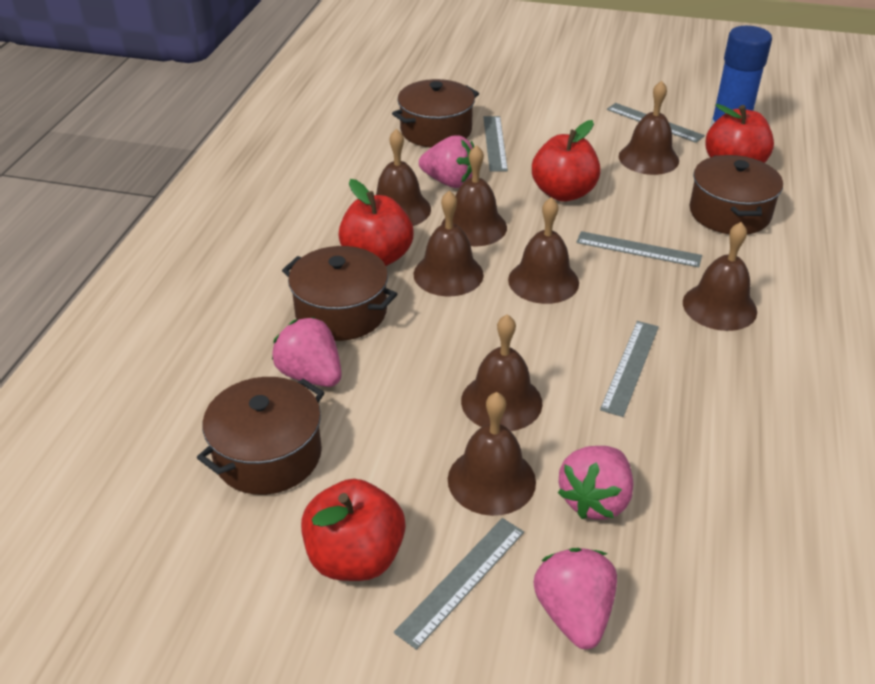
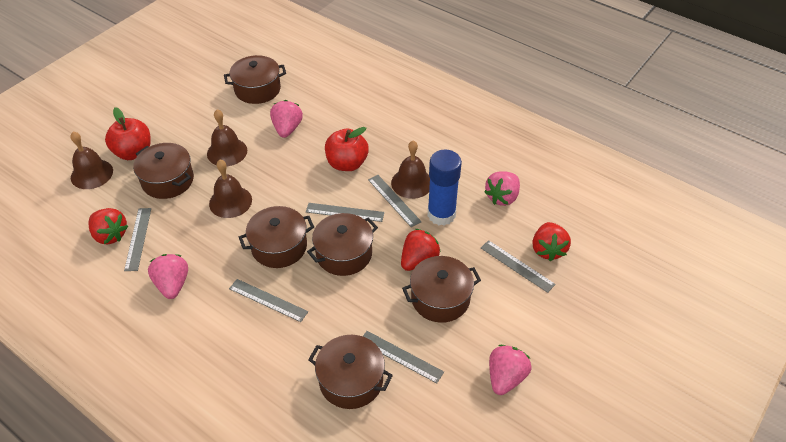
brown bell: [376,129,431,226] [414,190,484,296] [441,145,507,246] [448,392,536,516] [461,314,543,431] [508,197,579,304] [619,81,679,175] [683,222,757,331] = 8 -> [70,132,113,189] [207,109,247,166] [209,160,252,218] [391,141,430,199] = 4
brown pot: [197,377,325,495] [282,246,397,341] [392,79,479,147] [689,155,783,235] = 4 -> [133,143,194,199] [224,55,286,104] [239,206,314,268] [307,213,378,276] [308,335,393,409] [402,256,481,323] = 6
grey ruler: [394,518,524,650] [483,116,508,172] [576,231,702,267] [600,321,659,417] [607,103,705,143] = 5 -> [124,208,151,271] [229,279,308,322] [306,203,384,222] [363,331,444,383] [368,175,422,227] [481,240,556,293] = 6
red apple: [301,479,405,581] [339,179,414,266] [532,120,601,201] [705,104,774,163] = 4 -> [105,107,151,160] [325,127,369,171] = 2
red strawberry: none = 0 -> [89,208,128,244] [401,229,441,271] [532,222,571,261] = 3

